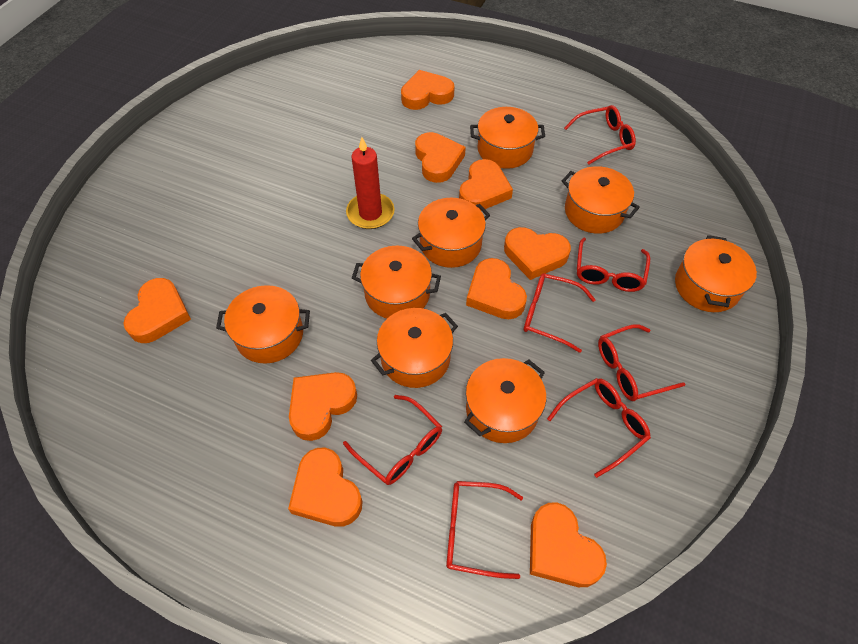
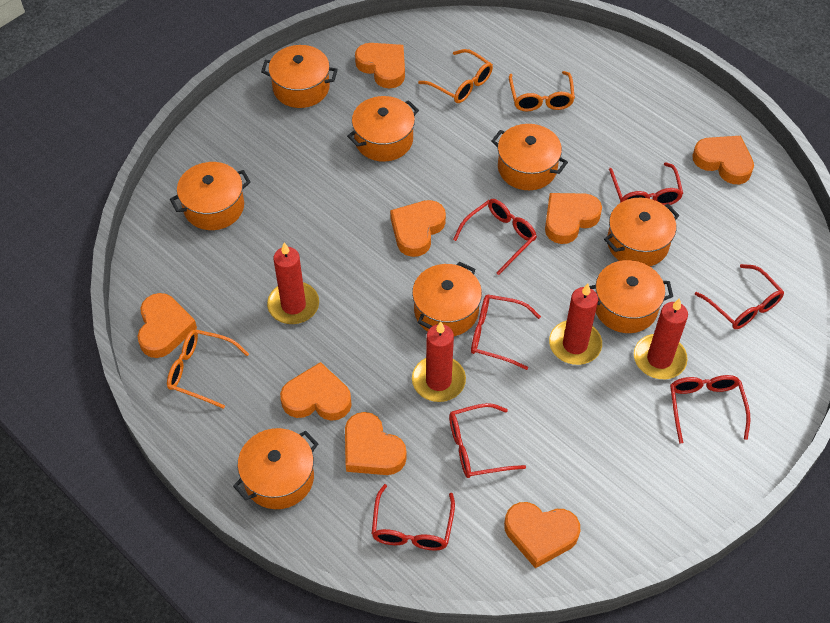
orange glasses: none = 0 -> [167,329,249,409] [418,49,493,103] [509,71,575,111] = 3
orange heart: [123,278,191,343] [288,448,363,527] [289,372,357,441] [401,70,455,110] [415,132,466,183] [459,159,513,209] [466,258,527,319] [504,227,571,280] [530,502,607,587] = 9 -> [137,293,197,358] [280,362,352,421] [345,412,407,475] [355,43,405,89] [390,200,446,257] [504,502,581,568] [545,193,602,244] [692,136,754,184] = 8
red candle: [346,137,394,229] = 1 -> [267,242,319,324] [412,321,466,402] [549,284,602,365] [634,298,688,379] = 4

